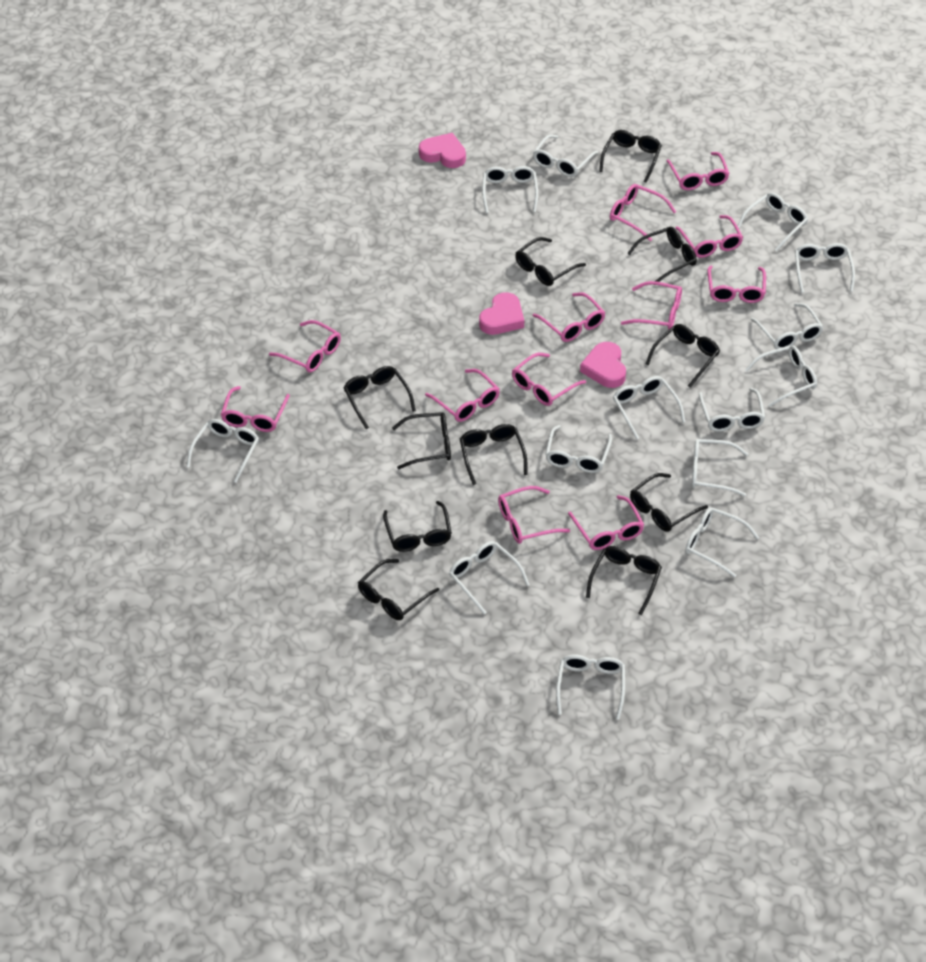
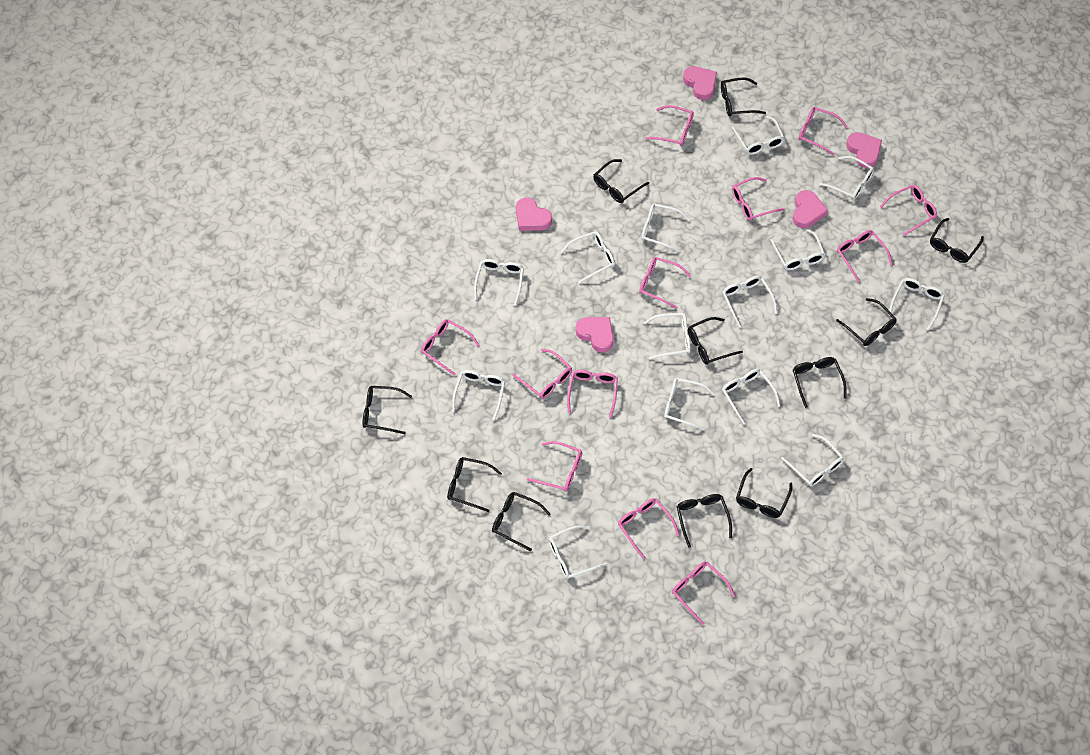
pink heart: [419,133,466,168] [479,292,524,335] [580,342,626,388] = 3 -> [516,198,552,231] [576,317,614,352] [683,66,717,100] [793,190,828,228] [846,132,882,168] = 5

